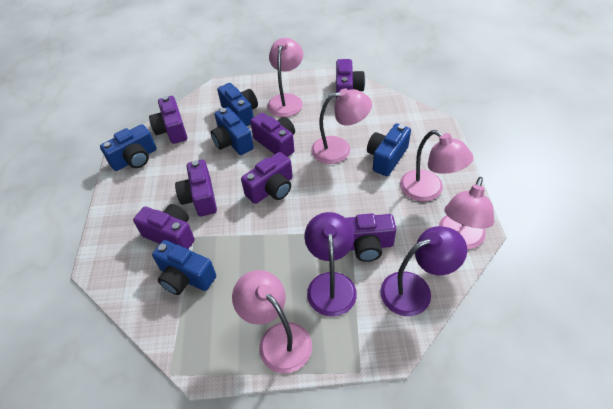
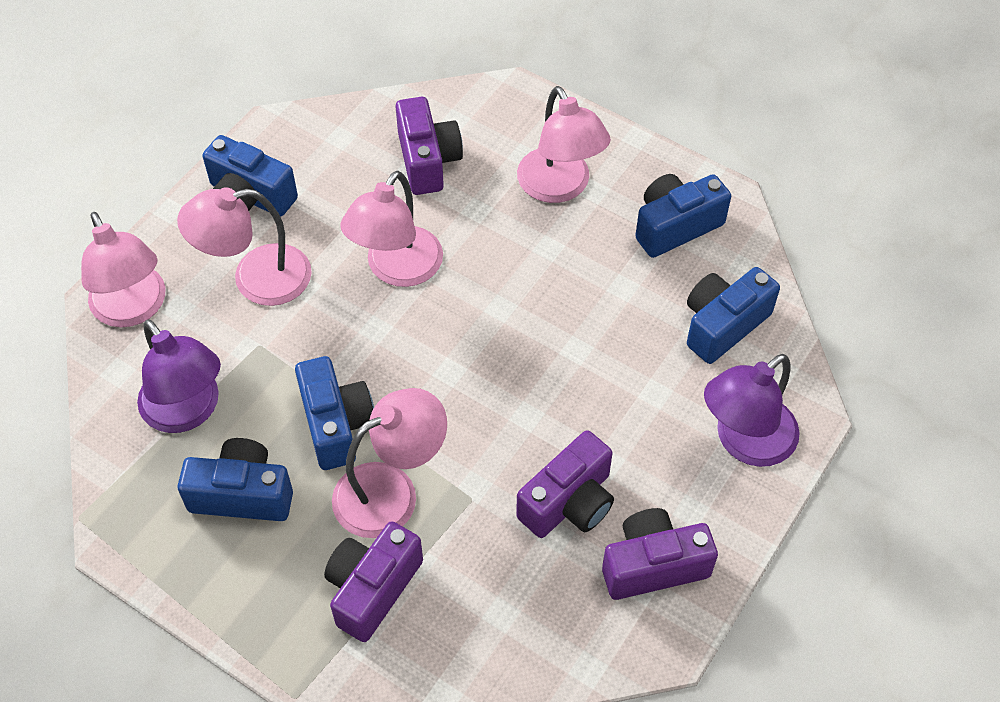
purple camera: [133,204,195,249] [149,96,187,144] [175,160,217,217] [241,152,293,204] [250,113,295,157] [336,59,365,99] [346,213,396,262] = 7 -> [324,521,423,642] [396,97,463,195] [516,430,614,538] [602,508,718,600] = 4

